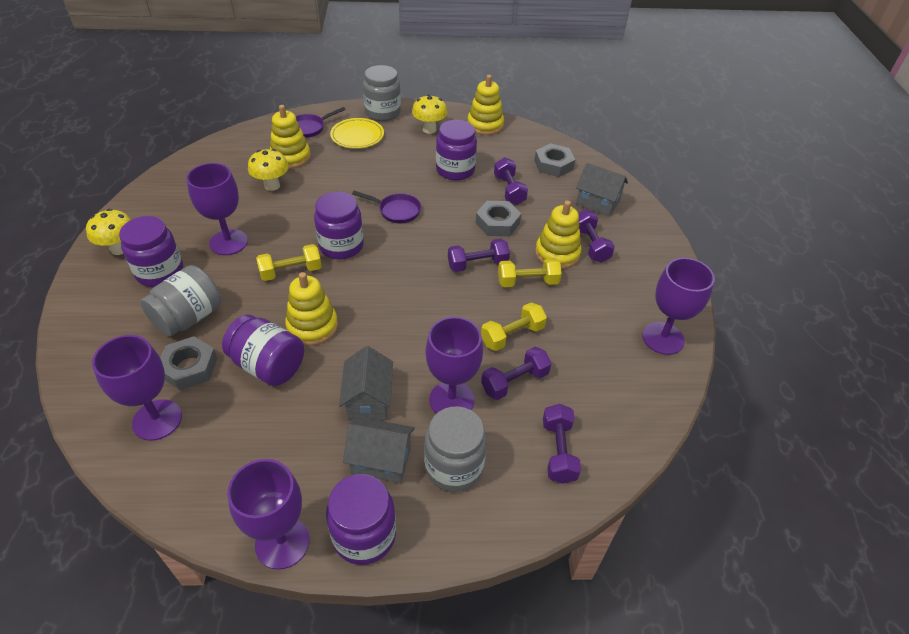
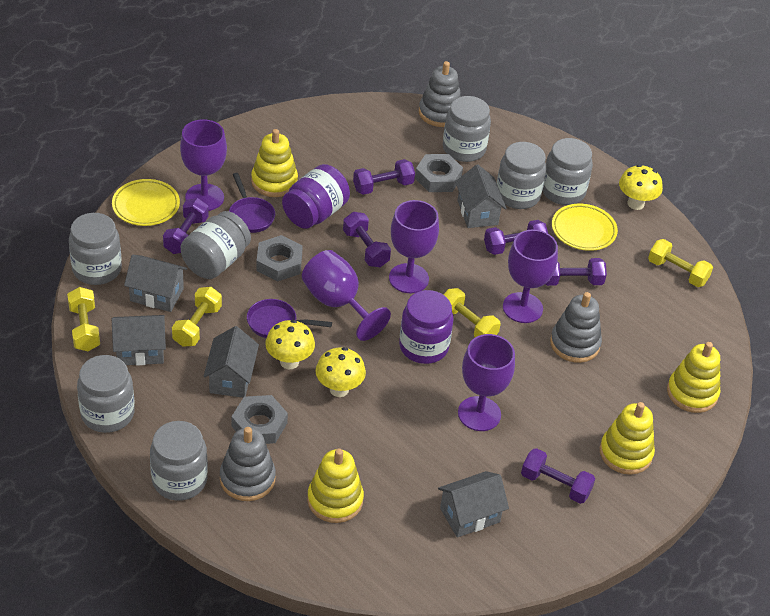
grey house: [339,346,393,420] [343,417,415,483] [576,163,628,216] = 3 -> [112,315,166,365] [124,254,187,312] [203,326,259,398] [438,471,509,538] [455,165,506,228] = 5
grey jar: [140,265,222,337] [363,65,401,121] [424,407,487,492] = 3 -> [69,213,122,285] [77,355,135,433] [150,421,208,501] [181,211,251,279] [443,96,491,162] [497,142,546,209] [542,138,593,205] = 7
grey stacking toy: none = 0 -> [220,427,276,501] [419,61,461,127] [550,292,602,363] = 3
purple dumbbell: [448,239,510,272] [481,347,552,400] [494,157,528,205] [543,404,581,484] [578,209,615,263] = 5 -> [163,198,209,254] [343,212,391,267] [353,159,415,195] [484,220,548,255] [521,448,595,504] [546,258,607,286] = 6
purple jar: [119,216,183,287] [222,315,304,386] [314,192,364,259] [326,474,396,565] [436,120,477,181] = 5 -> [282,164,350,229] [399,290,454,364] = 2
yellow dumbbell: [256,244,322,281] [481,303,547,351] [498,258,562,287] = 3 -> [67,287,100,351] [172,287,222,347] [443,288,501,337] [648,239,713,287] = 4
yellow plate: [330,118,384,149] = 1 -> [112,179,180,226] [552,204,618,251] = 2

